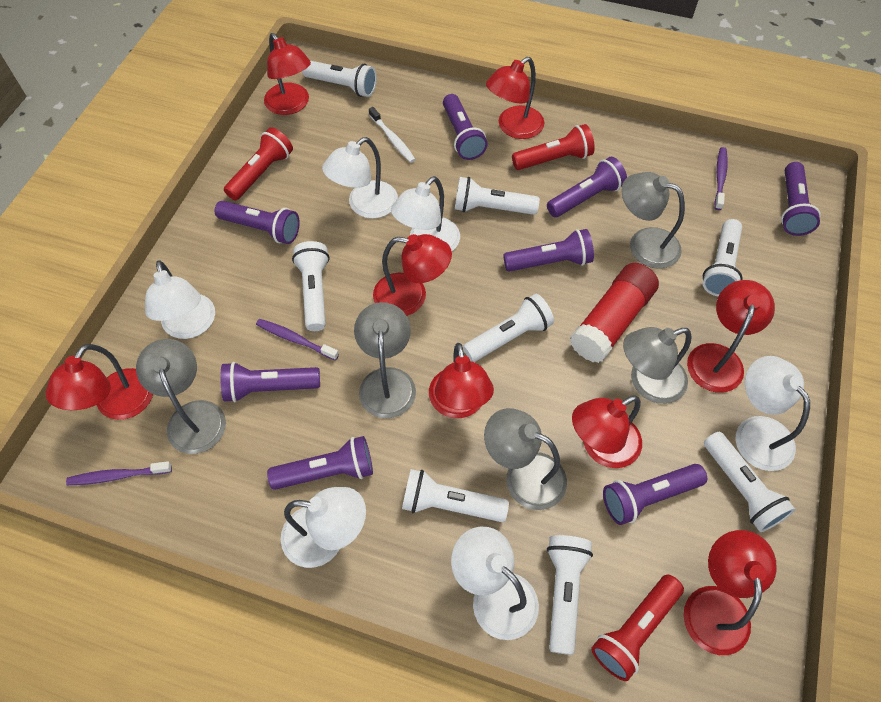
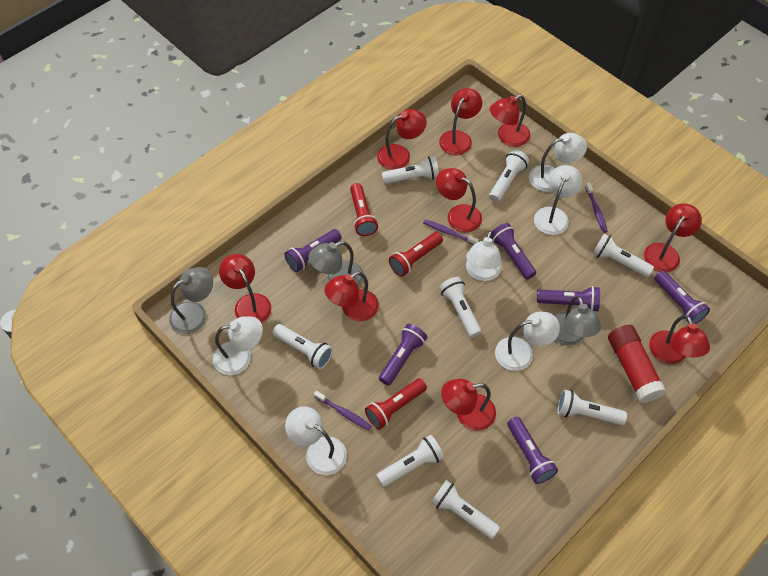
grey lamp: [136,339,226,454] [354,302,416,418] [484,408,567,510] [621,172,685,269] [623,327,692,404] = 5 -> [169,267,213,334] [308,241,364,287] [554,296,601,346] = 3
purple flashlight: [214,201,300,244] [220,362,320,402] [267,436,373,490] [443,94,488,160] [503,229,594,272] [547,157,627,217] [603,464,707,525] [781,162,821,236] = 8 -> [285,229,342,272] [379,324,427,386] [491,223,536,279] [507,417,558,484] [537,286,600,311] [654,270,710,324] = 6
red lamp: [45,344,153,420] [264,33,311,115] [373,234,452,316] [429,343,494,418] [486,57,544,139] [572,395,642,468] [684,530,777,655] [687,280,775,393] = 8 -> [219,254,272,323] [324,272,379,321] [377,109,427,170] [436,168,482,233] [439,88,482,155] [441,379,496,431] [490,95,530,147] [644,203,702,272] [649,315,710,364] = 9
white toothbrush: [369,107,416,163] = 1 -> none = 0

